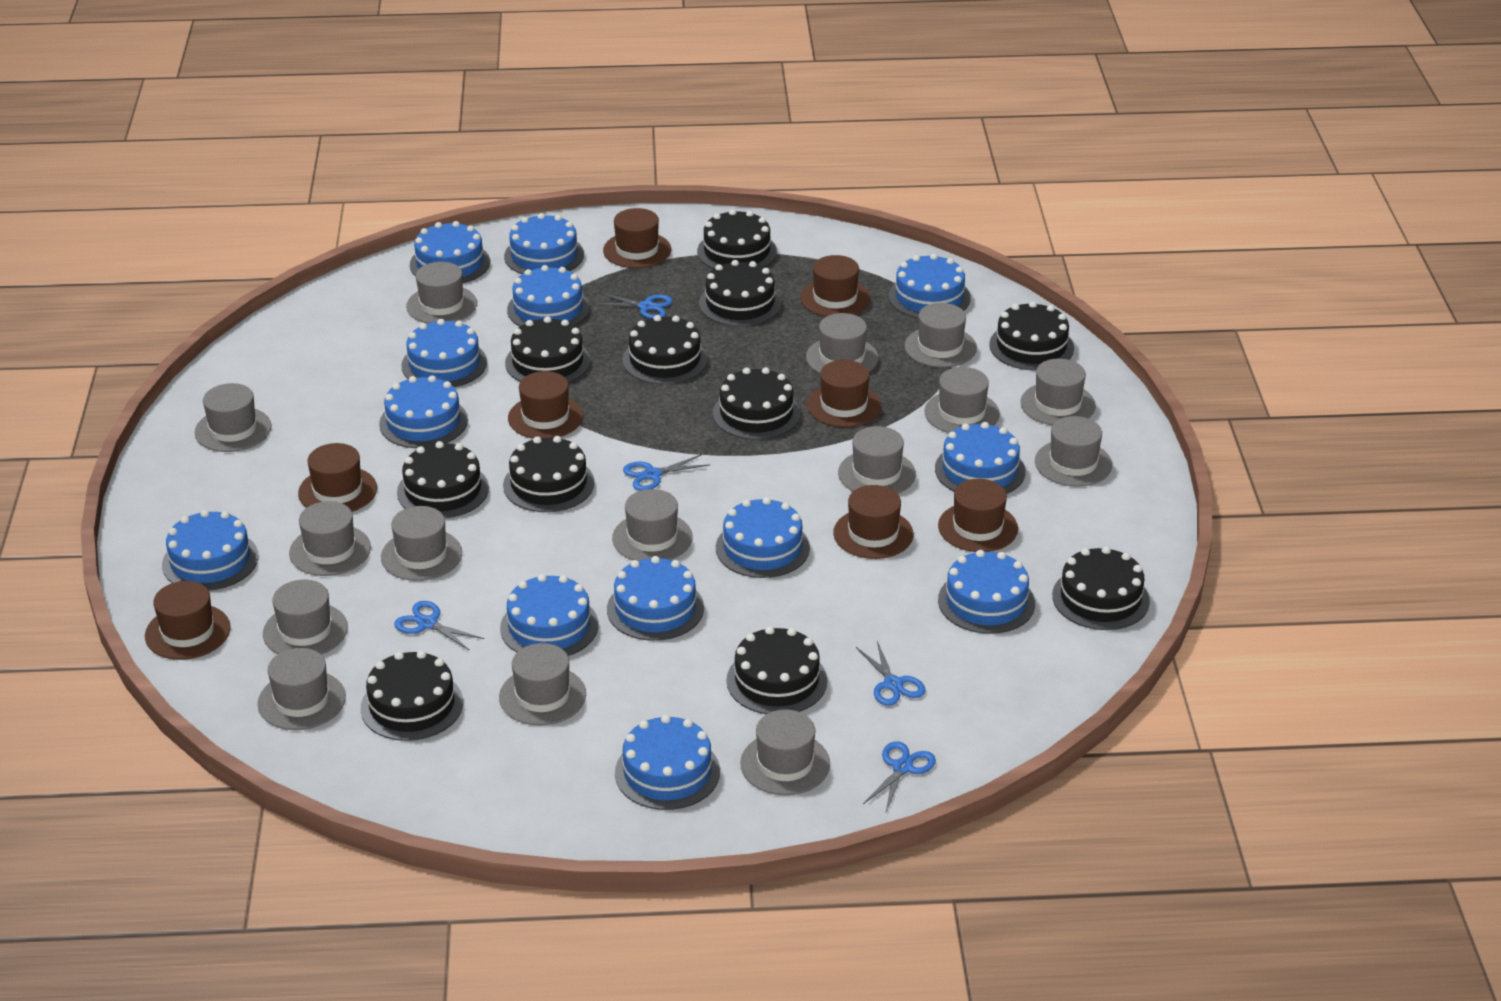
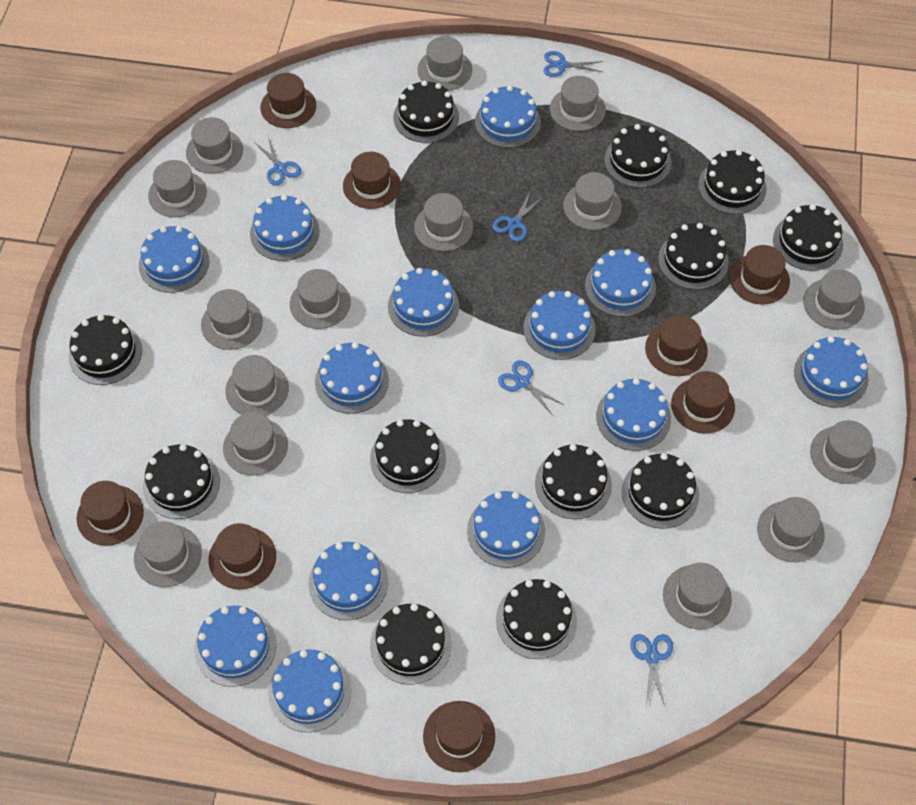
black cake: [361,651,463,741] [397,441,489,518] [503,436,595,512] [505,316,590,383] [622,315,708,384] [697,209,777,269] [699,260,781,326] [713,367,800,440] [726,626,827,714] [989,301,1074,370] [1052,546,1150,630] = 11 -> [69,315,142,385] [143,444,220,519] [370,419,446,493] [370,604,452,684] [393,81,459,143] [496,579,577,659] [535,444,612,519] [604,124,672,188] [622,453,699,529] [658,223,729,290] [698,150,767,214] [773,204,843,271] = 12

